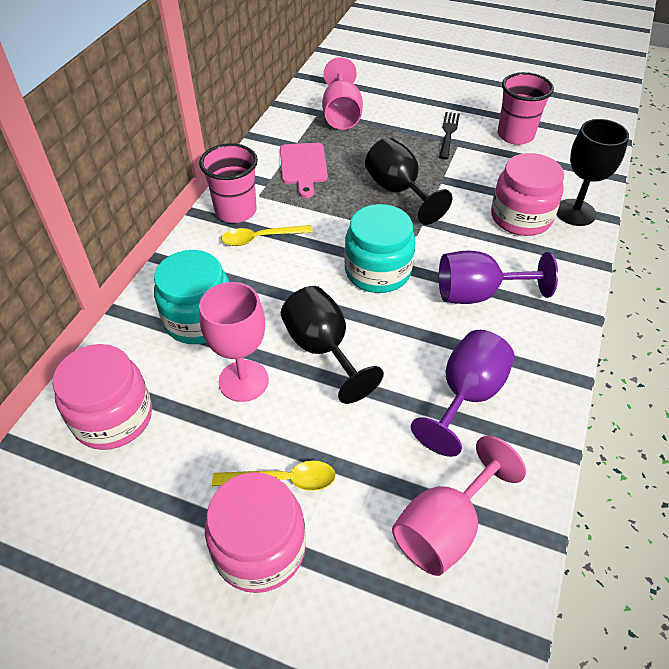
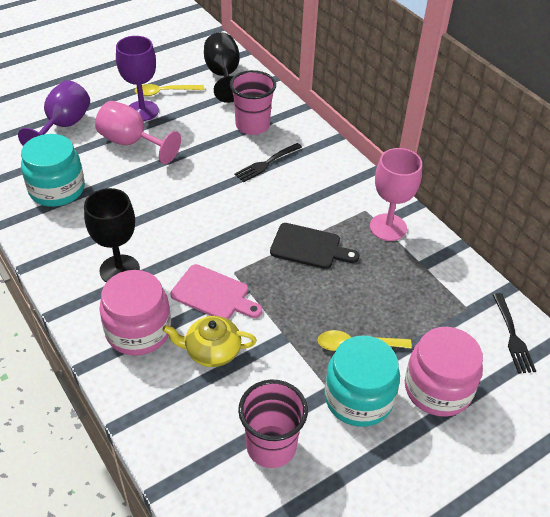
black cutting board: none = 0 -> [270,223,359,269] = 1
black fork: [439,112,460,159] = 1 -> [234,143,302,182] [493,293,536,374] = 2
black goblet: [281,286,384,404] [365,138,452,225] [556,119,629,226] = 3 -> [84,188,140,282] [204,32,240,103] = 2
pink goblet: [199,282,269,402] [322,57,363,130] [392,436,526,576] = 3 -> [95,101,181,164] [370,148,422,241] = 2
pink jar: [52,344,152,450] [205,472,306,593] [491,153,564,236] = 3 -> [99,270,171,356] [405,327,483,417] = 2
yellow teapot: none = 0 -> [163,316,257,367] = 1

